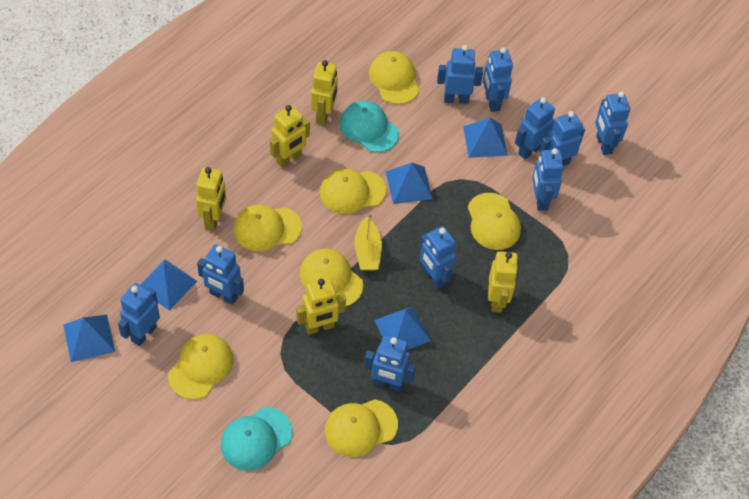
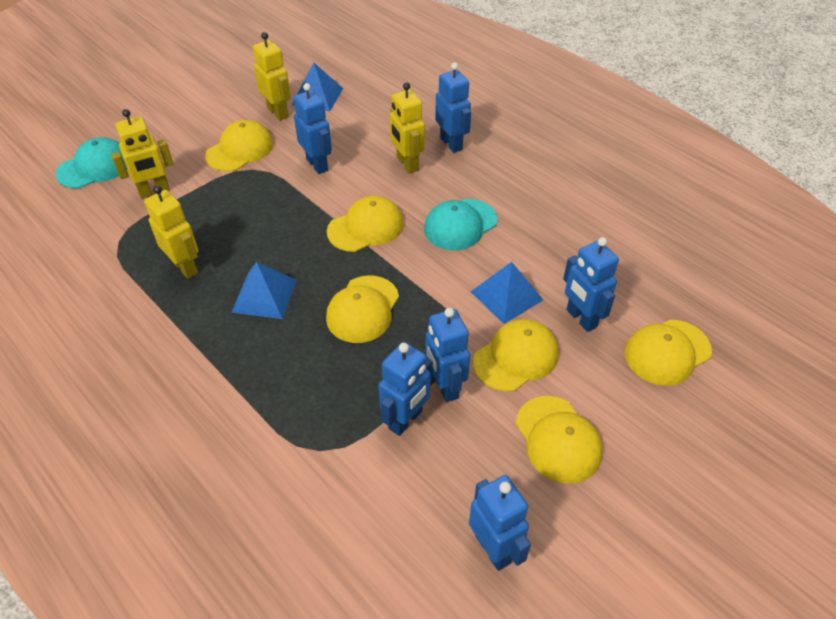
blue pyramid: [64,315,115,362] [140,259,197,311] [374,306,431,350] [386,163,433,204] [463,118,508,158] = 5 -> [231,262,296,319] [292,62,343,111] [471,262,543,324] = 3
blue robot: [118,283,160,346] [197,244,244,305] [364,335,416,392] [419,226,456,289] [437,45,483,104] [483,47,513,112] [515,97,555,160] [532,148,564,211] [539,111,585,166] [595,91,630,155] = 10 -> [294,83,332,174] [379,342,433,436] [425,308,470,402] [435,63,471,153] [469,475,531,571] [563,237,619,332] = 6
yellow boat: [355,213,382,271] = 1 -> none = 0
yellow cap: [168,334,234,399] [234,205,302,251] [300,248,363,306] [320,169,386,214] [325,399,398,457] [369,51,420,104] [468,193,521,250] = 7 -> [205,120,273,171] [326,276,399,343] [327,196,404,252] [473,319,559,392] [516,396,603,483] [625,320,712,386] = 6
yellow robot: [196,167,226,231] [270,105,310,168] [297,278,346,335] [311,60,338,125] [488,251,518,313] = 5 -> [111,109,174,199] [144,185,198,279] [253,32,291,121] [390,82,425,174] = 4

